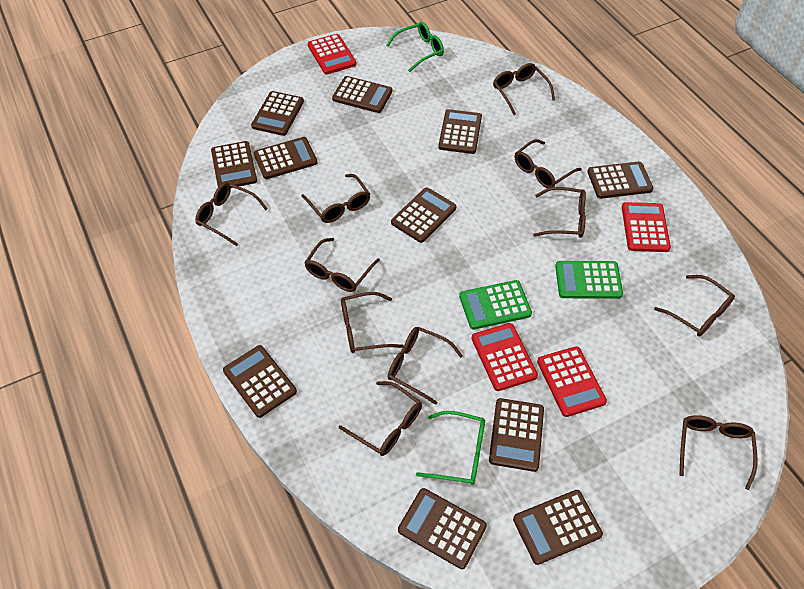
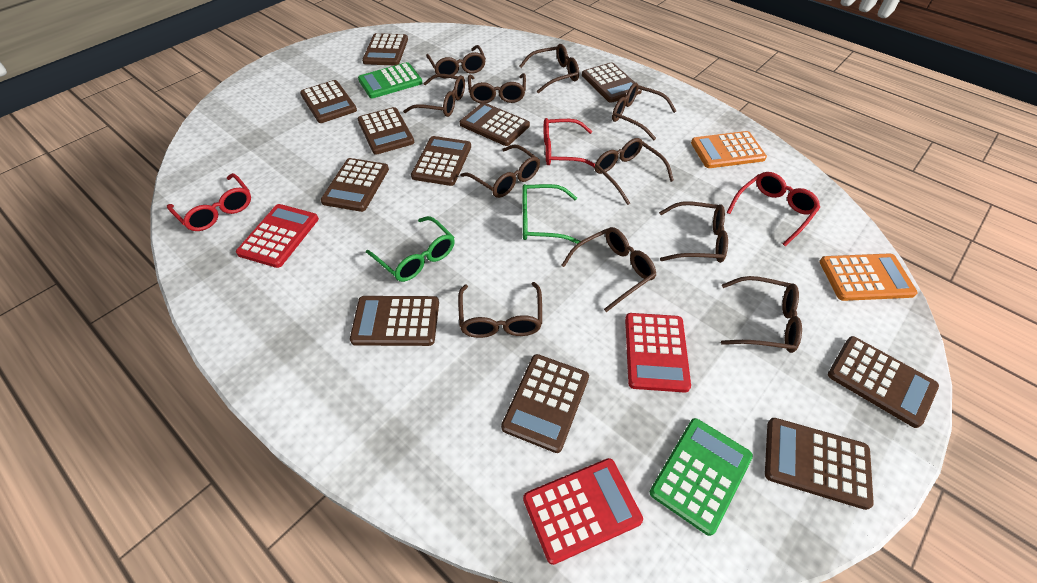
orange calculator: none = 0 -> [691,131,767,168] [819,253,918,301] = 2
red calculator: [308,34,357,75] [472,323,538,391] [537,346,607,417] [622,202,671,252] = 4 -> [236,204,319,268] [523,458,643,565] [625,313,691,393] = 3
red glasses: none = 0 -> [167,173,251,231] [544,118,595,167] [726,172,820,246] = 3

